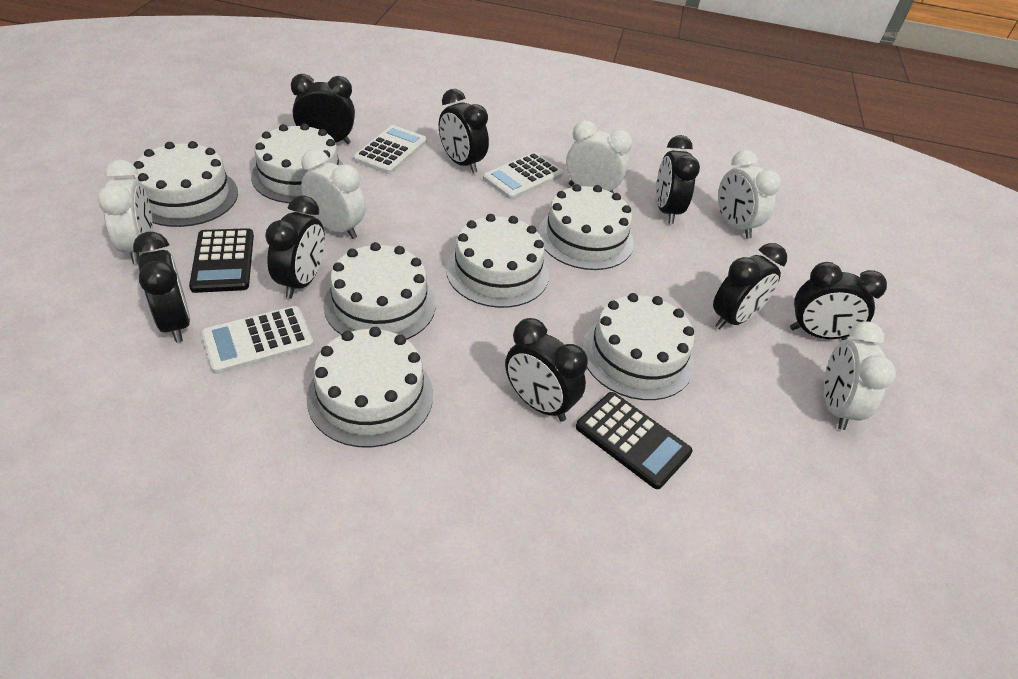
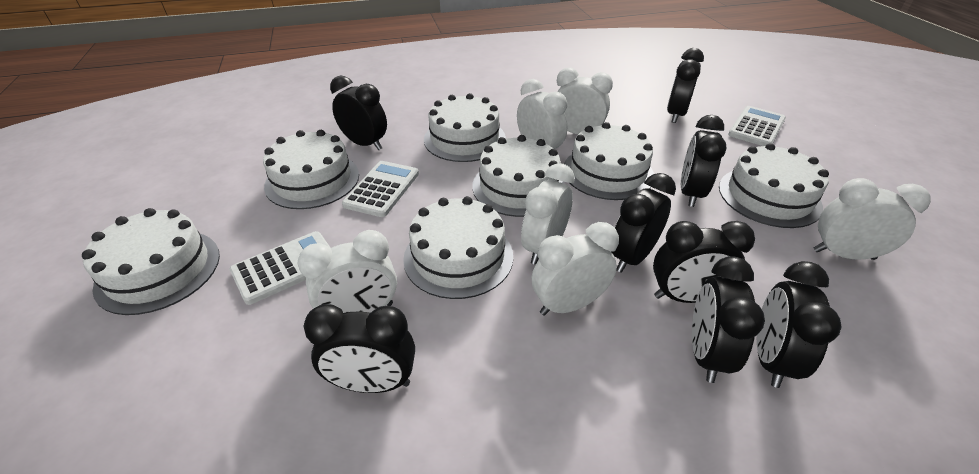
black calculator: [189,228,254,293] [576,392,692,489] = 2 -> none = 0
white clock: [97,160,153,264] [301,149,366,239] [566,120,632,193] [718,150,781,239] [824,321,896,430] = 5 -> [298,230,397,313] [517,79,567,149] [521,163,575,265] [532,222,619,316] [557,67,613,134] [814,178,931,260] = 6

